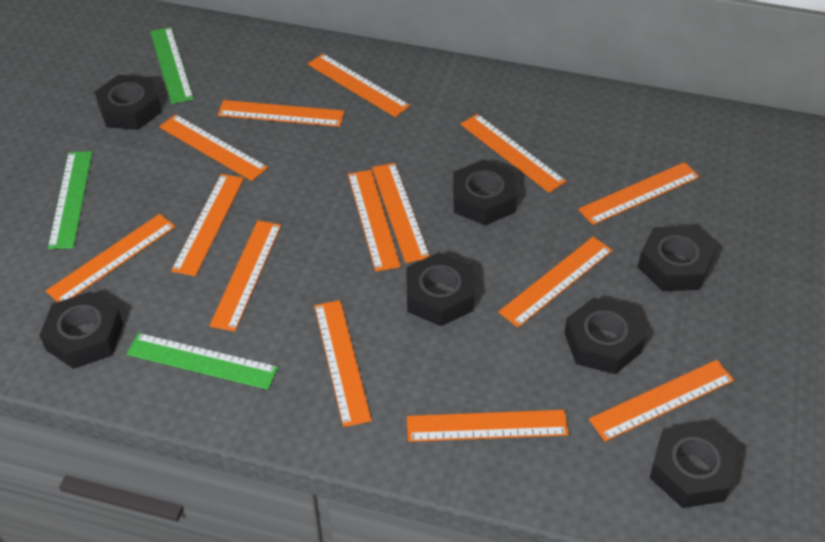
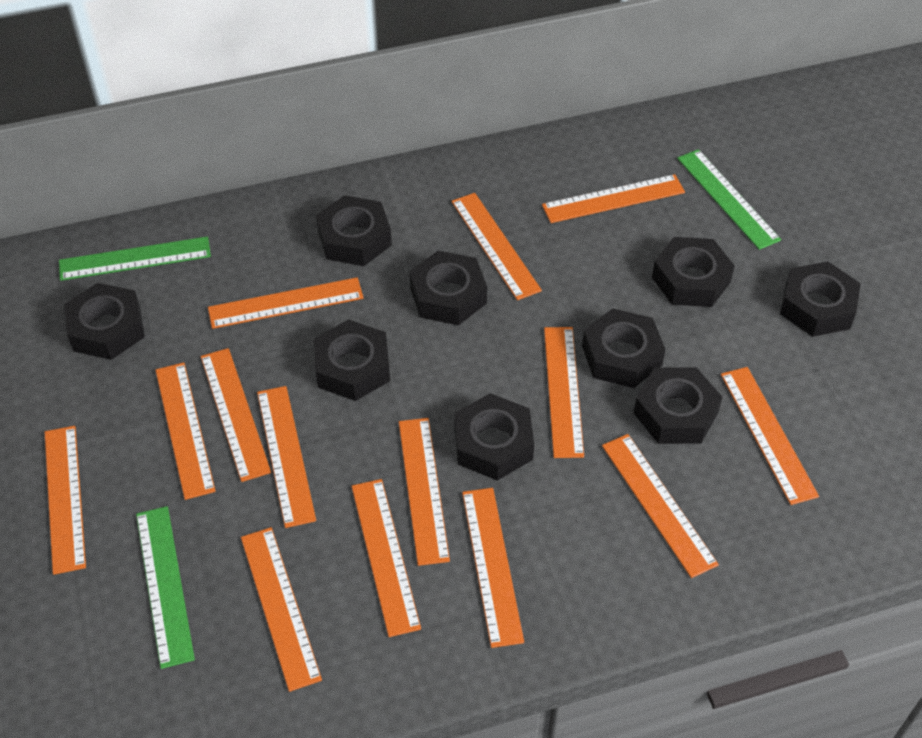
black nut: [39,291,123,369] [95,75,162,130] [406,252,475,326] [453,160,517,225] [564,297,646,374] [638,226,716,291] [650,423,738,508] = 7 -> [64,283,145,360] [314,319,390,401] [316,195,392,266] [409,251,487,325] [455,393,534,481] [582,308,665,388] [634,367,722,444] [652,237,735,307] [780,261,861,337] = 9

